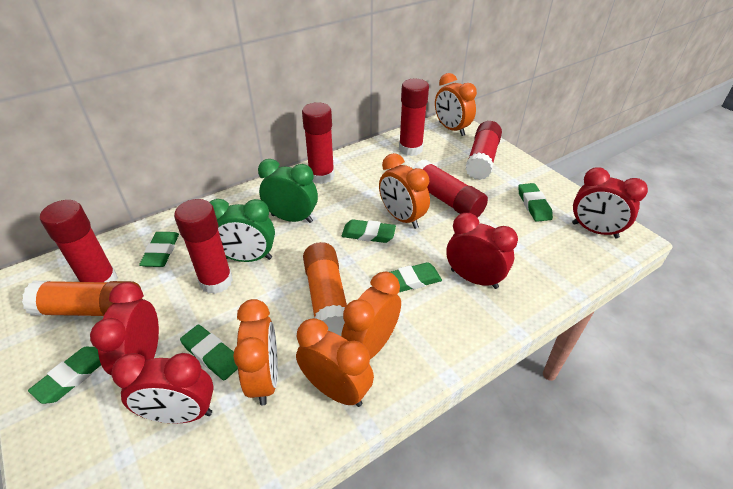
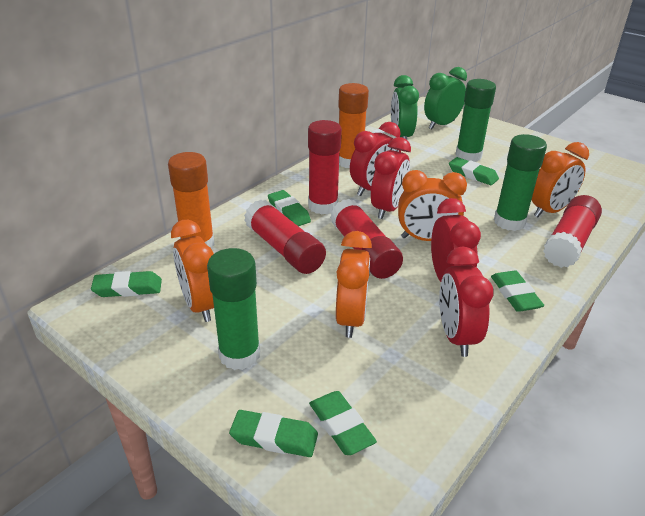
green glue stick: none = 0 -> [207,248,260,370] [456,79,496,162] [494,134,547,231] = 3
orange clock: [233,299,278,405] [296,318,374,407] [341,272,401,359] [379,153,430,229] [435,73,477,136] = 5 -> [171,220,214,322] [336,231,372,338] [398,170,467,241] [531,142,589,217] = 4
red glue stick: [40,200,118,282] [174,199,233,294] [302,102,335,184] [399,79,429,156] [413,159,488,218] [465,121,502,180] = 6 -> [244,199,326,274] [308,120,342,215] [330,199,403,279] [543,195,602,268] = 4

